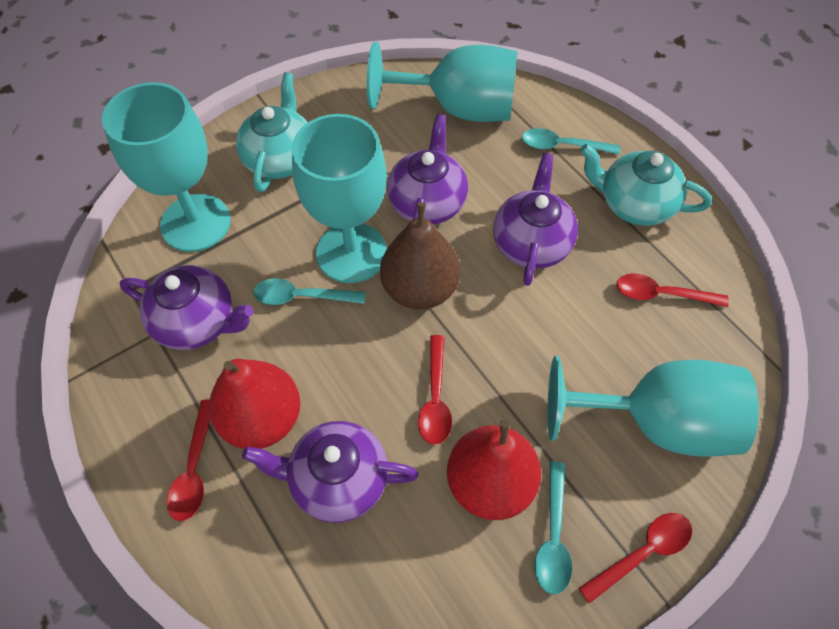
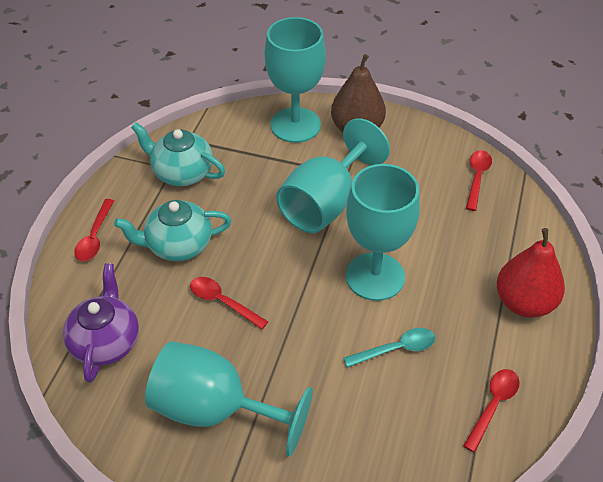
purple teapot: [120,265,254,350] [242,421,419,523] [387,114,468,225] [493,153,578,286] = 4 -> [63,263,139,383] = 1
red pear: [209,359,300,449] [447,420,541,520] = 2 -> [497,228,565,318] = 1
turquoise spoon: [253,278,365,305] [522,128,620,155] [535,461,572,594] = 3 -> [343,328,435,368] = 1

